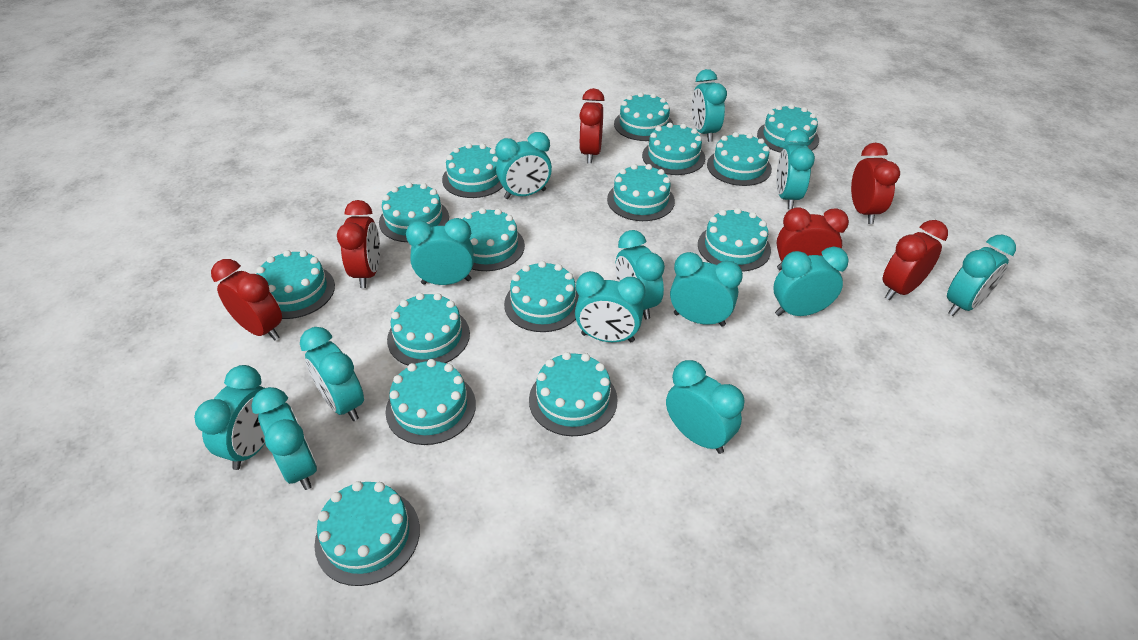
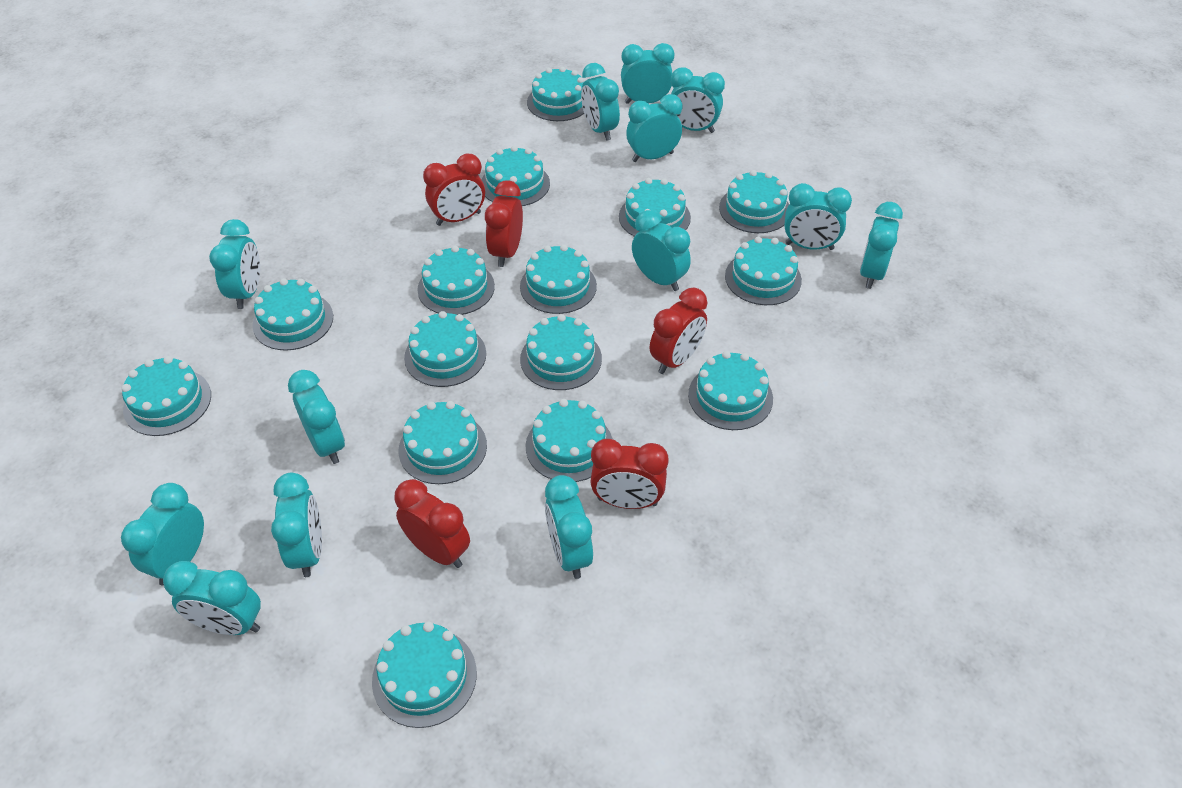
red clock: [211,259,282,340] [337,200,380,288] [579,88,605,163] [777,207,849,270] [851,143,900,224] [883,220,948,300] = 6 -> [394,479,470,568] [423,154,485,226] [485,180,523,267] [590,439,669,509] [650,288,707,374] = 5

